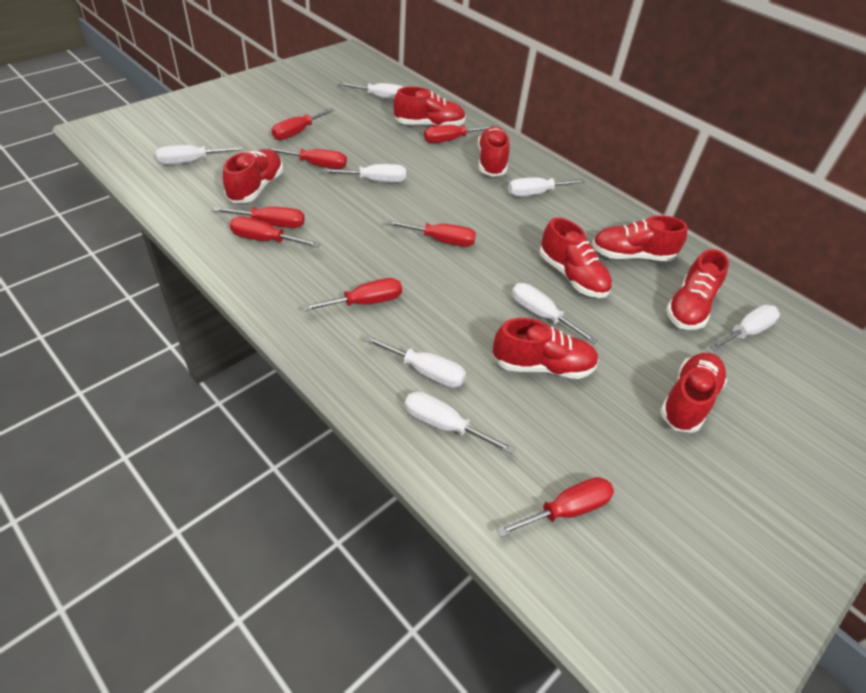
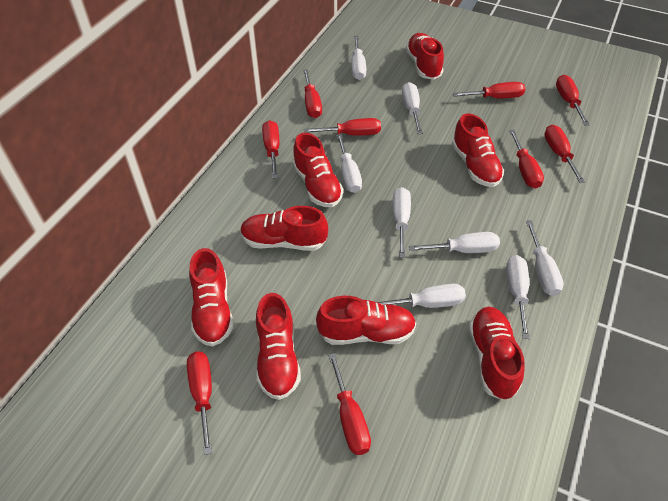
red screwdriver: [212,207,305,228] [230,216,321,247] [267,147,347,169] [272,108,334,140] [302,278,402,311] [386,220,476,247] [424,125,494,143] [497,477,614,537] = 8 -> [187,351,212,455] [262,120,279,178] [303,69,322,118] [304,118,381,136] [328,353,371,455] [453,82,525,98] [509,130,544,189] [544,125,585,183] [556,75,590,125] = 9

